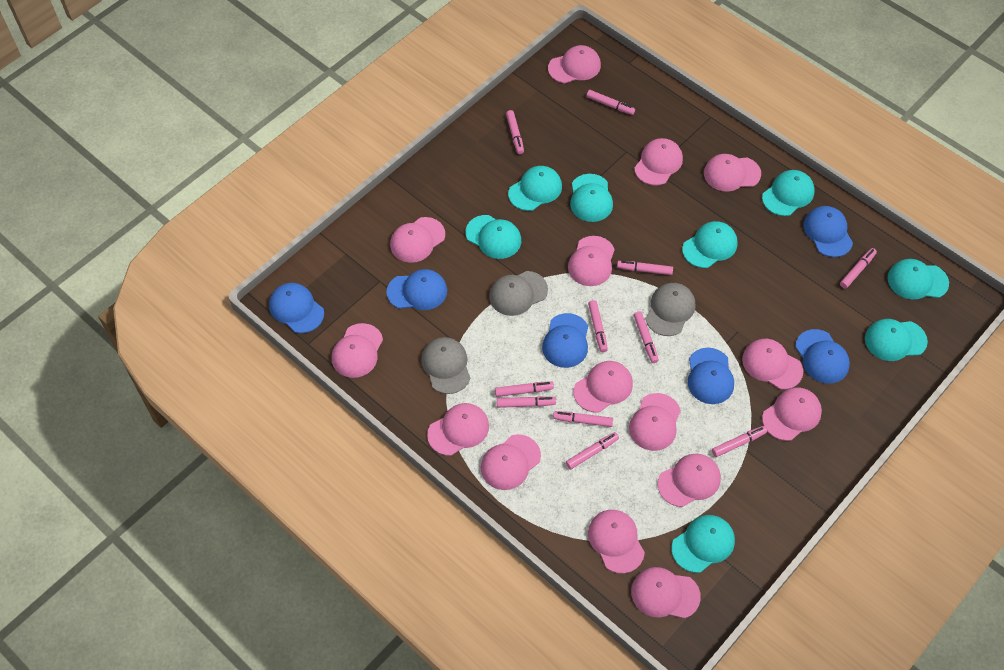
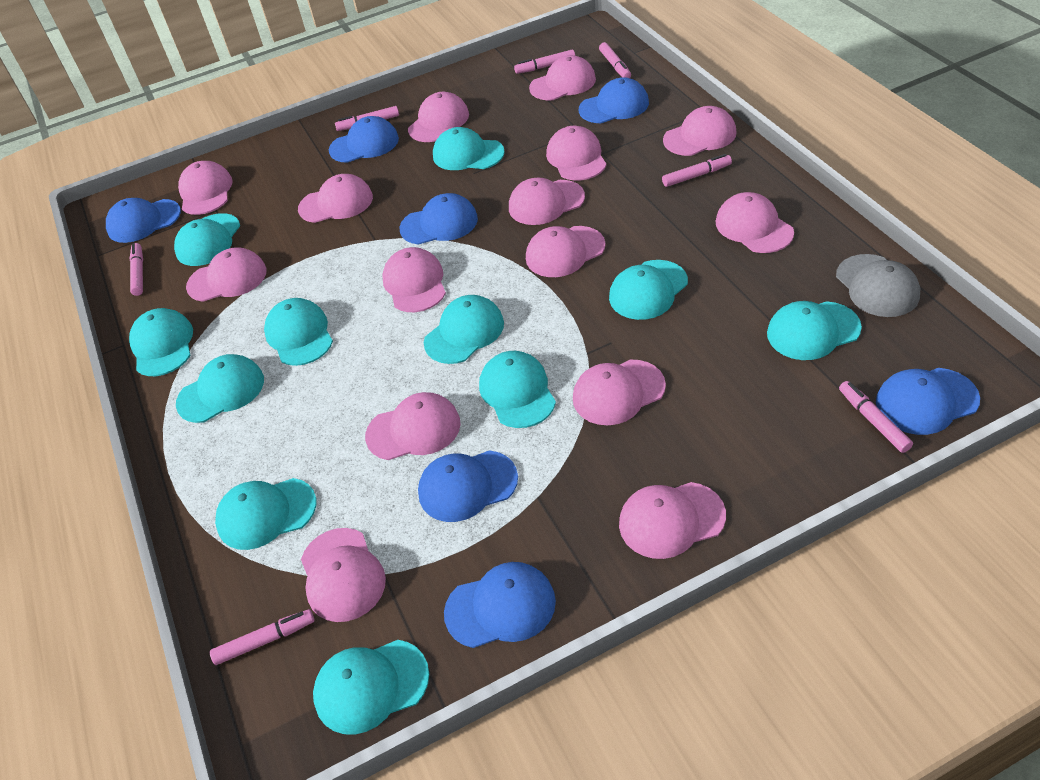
blue cap: [269,283,324,333] [387,269,447,310] [542,313,588,368] [688,348,734,404] [795,329,850,384] [803,206,853,257] = 6 -> [106,198,181,243] [329,116,399,163] [400,193,478,245] [418,450,518,522] [444,562,556,648] [579,77,649,123] [876,368,980,435] = 7
grey cap: [421,337,470,394] [489,271,548,316] [645,283,695,336] = 3 -> [836,254,920,317] = 1
pink marker: [495,381,554,397] [497,396,556,408] [506,110,524,154] [553,411,613,427] [566,432,619,469] [587,90,635,115] [588,300,608,352] [617,261,673,275] [634,311,659,363] [712,426,767,457] [840,248,877,289] = 11 -> [130,243,143,296] [210,609,314,665] [335,106,399,131] [514,49,575,74] [599,42,631,78] [662,154,732,187] [839,381,913,453] = 7
turquoise cap: [465,215,521,259] [508,166,562,211] [570,174,613,222] [672,515,735,573] [682,221,738,268] [762,170,815,216] [865,319,928,361] [888,259,949,299] = 8 -> [129,308,193,376] [174,213,240,266] [176,354,264,423] [215,478,316,550] [264,298,333,366] [313,640,429,734] [424,295,504,364] [433,127,505,170] [479,351,556,428] [609,260,688,320] [767,301,862,360] = 11

